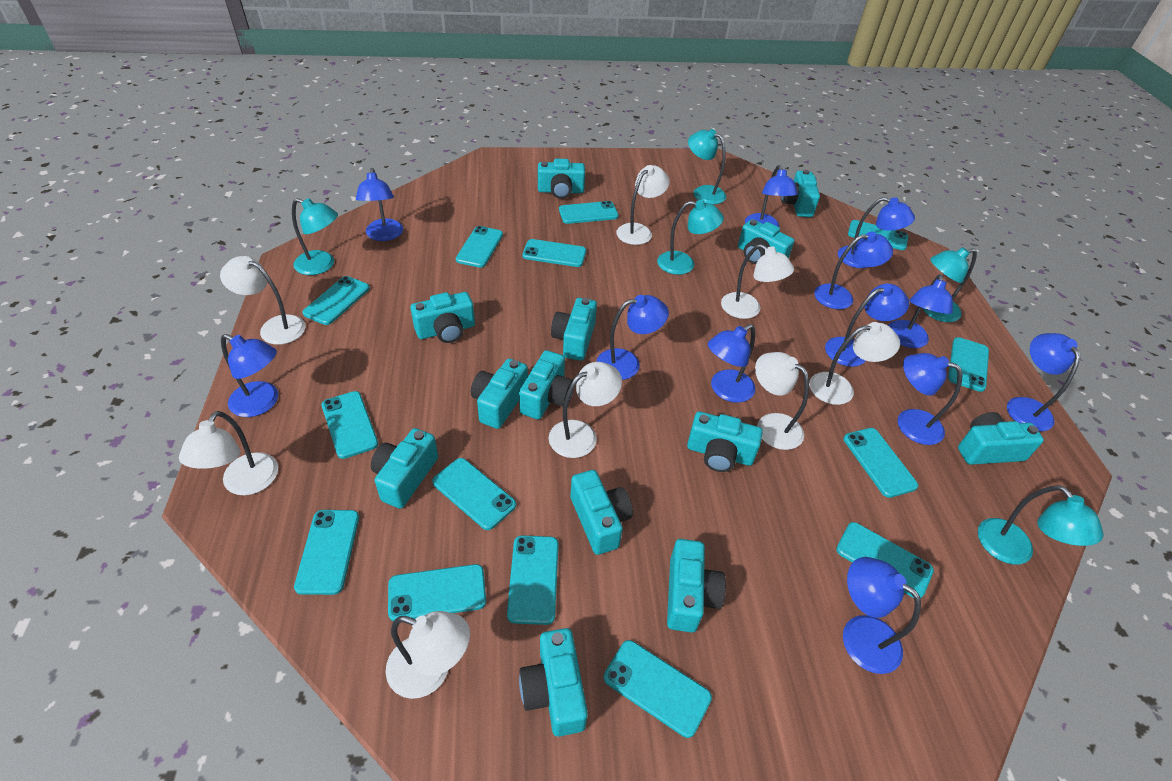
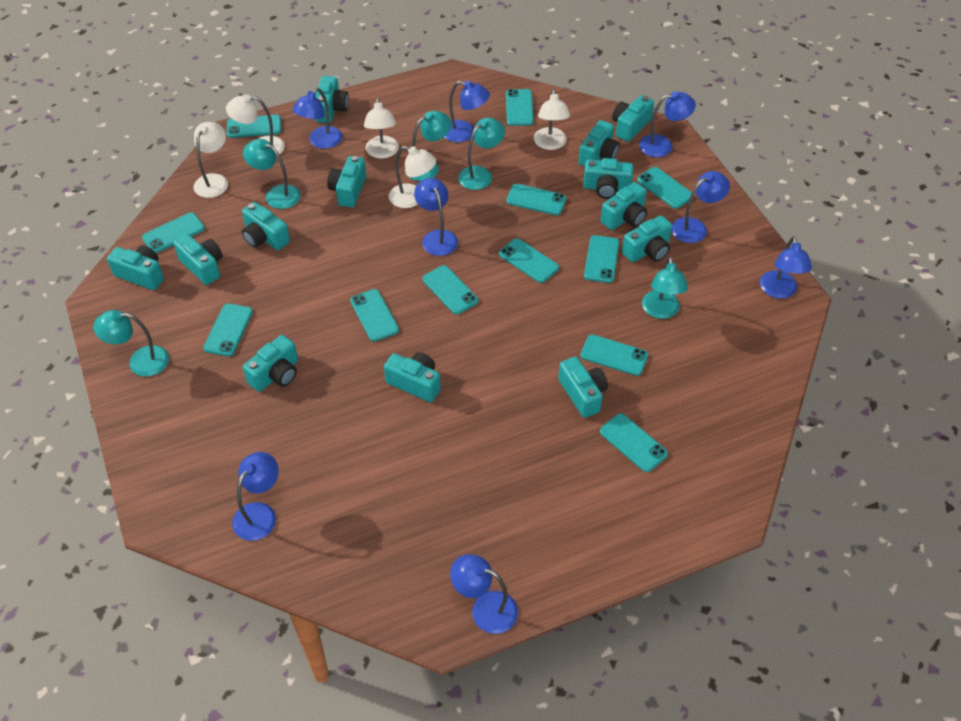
blue lamp: [221,334,278,417] [356,168,403,241] [596,295,669,380] [708,324,755,403] [745,165,798,227] [814,232,893,309] [825,284,909,367] [838,197,915,268] [843,557,921,674] [888,274,953,348] [898,353,962,445] [1007,333,1080,432] = 12 -> [232,452,279,541] [292,88,342,149] [414,178,458,256] [445,81,490,142] [450,554,518,634] [639,91,696,157] [671,171,730,243] [760,236,812,299] = 8
turquoise phone: [294,510,359,595] [302,276,370,325] [321,391,378,459] [388,564,486,621] [432,458,516,530] [456,226,503,268] [507,535,559,625] [522,239,586,267] [559,201,619,224] [604,640,712,738] [836,522,934,599] [843,428,918,498] [848,220,908,250] [948,337,989,392] = 14 -> [142,212,205,253] [203,303,253,356] [227,115,281,138] [350,289,399,342] [422,265,478,315] [499,238,559,283] [506,89,534,126] [506,184,567,215] [580,334,648,376] [584,235,619,283] [600,413,668,472] [637,167,692,209] = 12
white lamp: [179,411,278,495] [220,256,306,345] [386,611,470,699] [548,362,622,458] [616,165,670,245] [721,244,794,319] [755,352,809,450] [809,322,900,405] = 8 -> [194,122,228,198] [226,94,285,155] [364,98,399,158] [389,146,436,208] [534,89,570,150] = 5

